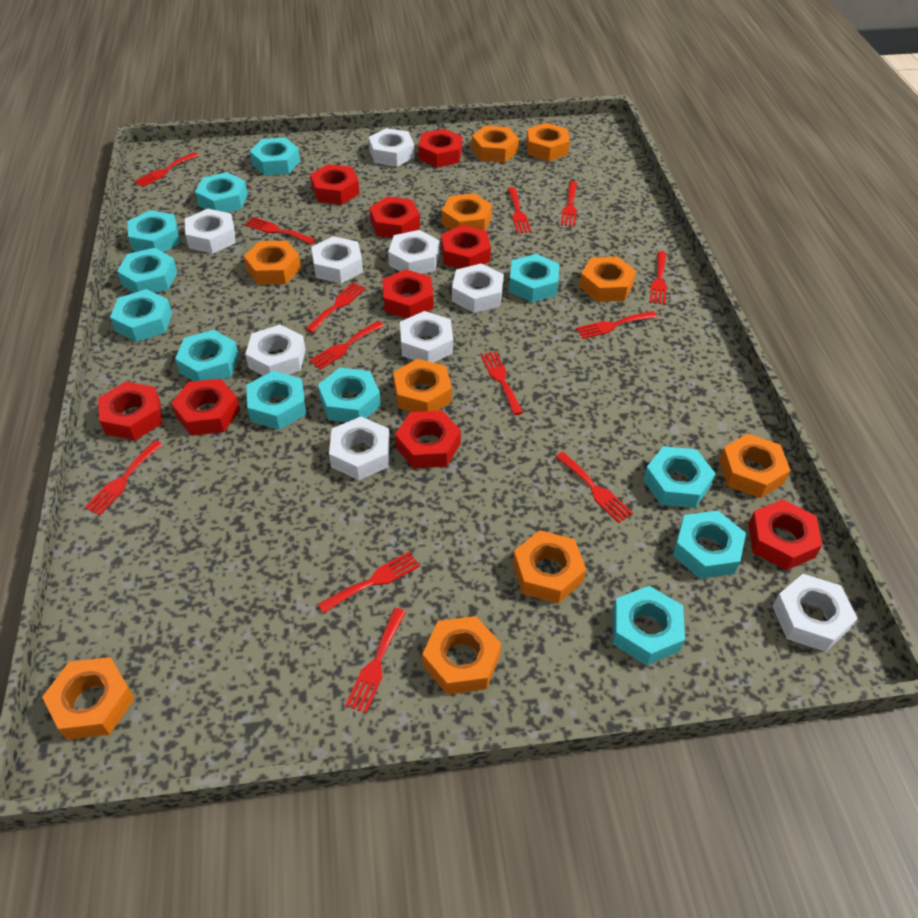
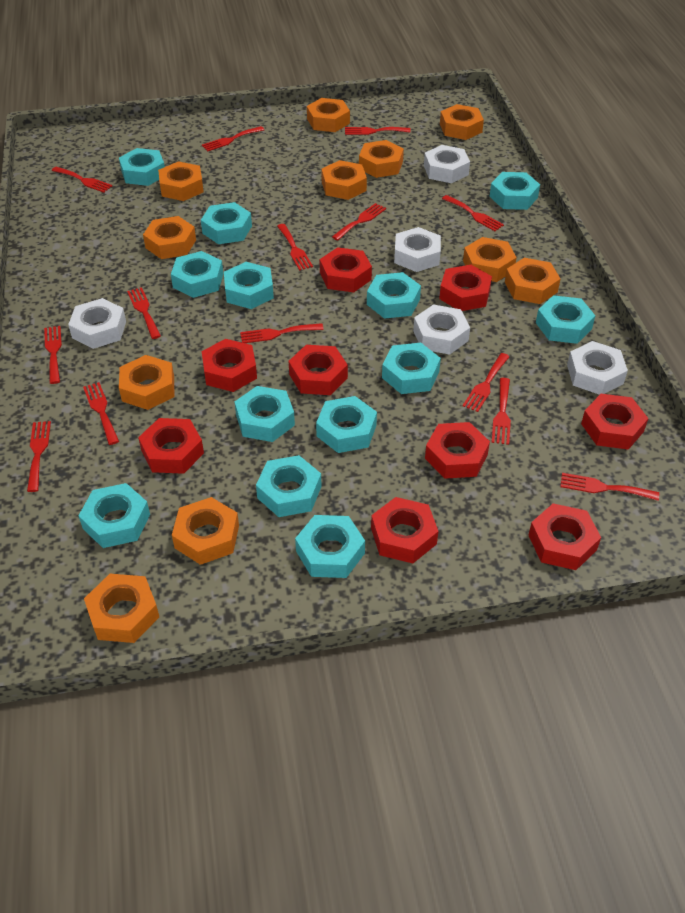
orange nut: [42,657,135,740] [244,241,301,285] [393,359,452,412] [422,616,501,695] [442,193,492,231] [472,125,519,162] [513,530,586,604] [526,123,570,161] [579,256,636,302] [719,434,791,498] = 10 -> [84,574,159,643] [119,355,174,410] [143,216,196,259] [158,161,204,201] [172,497,239,565] [307,98,350,132] [321,160,367,200] [359,140,404,178] [440,104,484,140] [463,237,517,282] [505,258,560,304] = 11
red fork: [84,440,163,516] [134,152,199,187] [245,217,315,244] [306,282,366,333] [309,321,384,370] [318,551,420,613] [345,608,406,713] [481,351,523,415] [507,187,531,233] [556,452,633,523] [561,181,577,227] [576,311,657,339] [649,251,667,305] = 13 -> [27,421,51,492] [44,326,62,384] [52,167,112,193] [83,382,119,445] [127,287,161,339] [202,126,264,151] [240,323,324,343] [277,224,313,271] [332,203,386,241] [345,127,411,135] [442,195,504,231] [462,353,510,412] [491,378,511,445] [560,473,659,501] = 14
turquoise nut: [110,289,172,342] [117,248,177,293] [127,210,180,252] [175,330,239,381] [195,172,248,213] [246,371,306,430] [250,137,300,176] [318,367,381,422] [509,254,560,302] [613,586,685,665] [643,446,716,508] [673,510,746,579] = 12 -> [78,483,150,548] [119,148,165,186] [171,251,223,298] [201,202,252,244] [224,262,274,309] [234,386,295,442] [256,455,322,517] [295,515,365,578] [316,396,377,453] [367,272,421,319] [382,343,441,394] [489,172,540,210] [536,295,595,344] = 13
white nut: [185,209,236,254] [245,325,305,376] [311,236,363,283] [329,416,390,480] [369,128,414,167] [388,230,440,274] [400,311,453,363] [452,263,504,313] [773,574,858,652] = 9 -> [68,298,126,349] [394,227,441,272] [413,304,470,355] [424,145,470,183] [567,341,628,395] = 5

